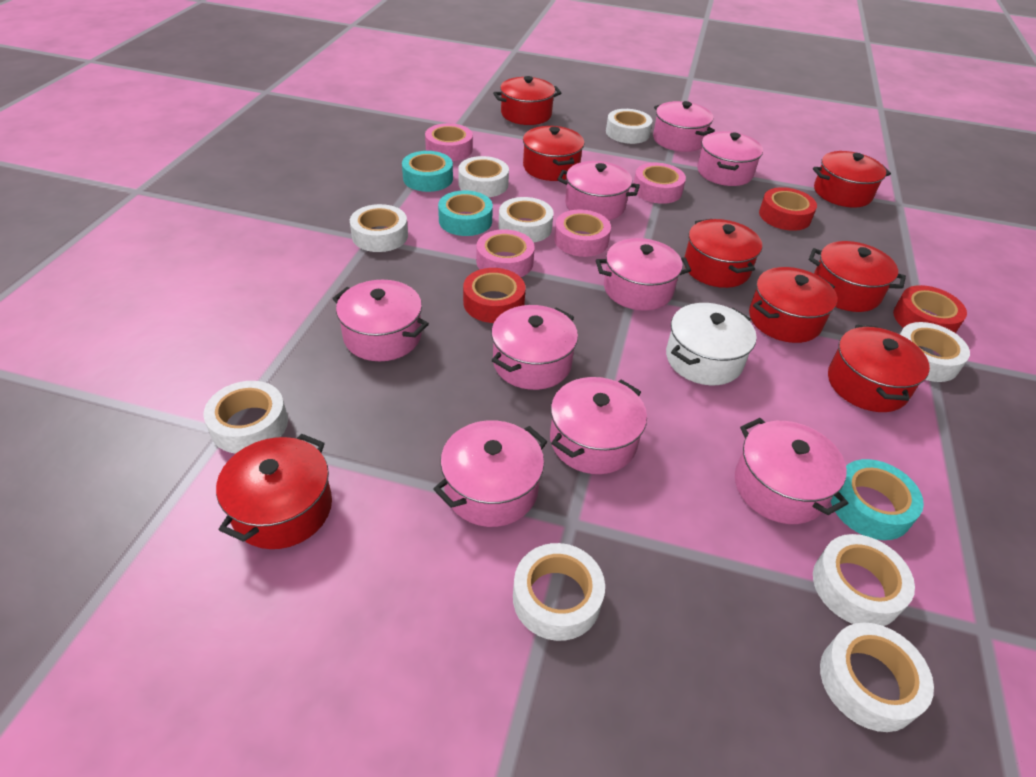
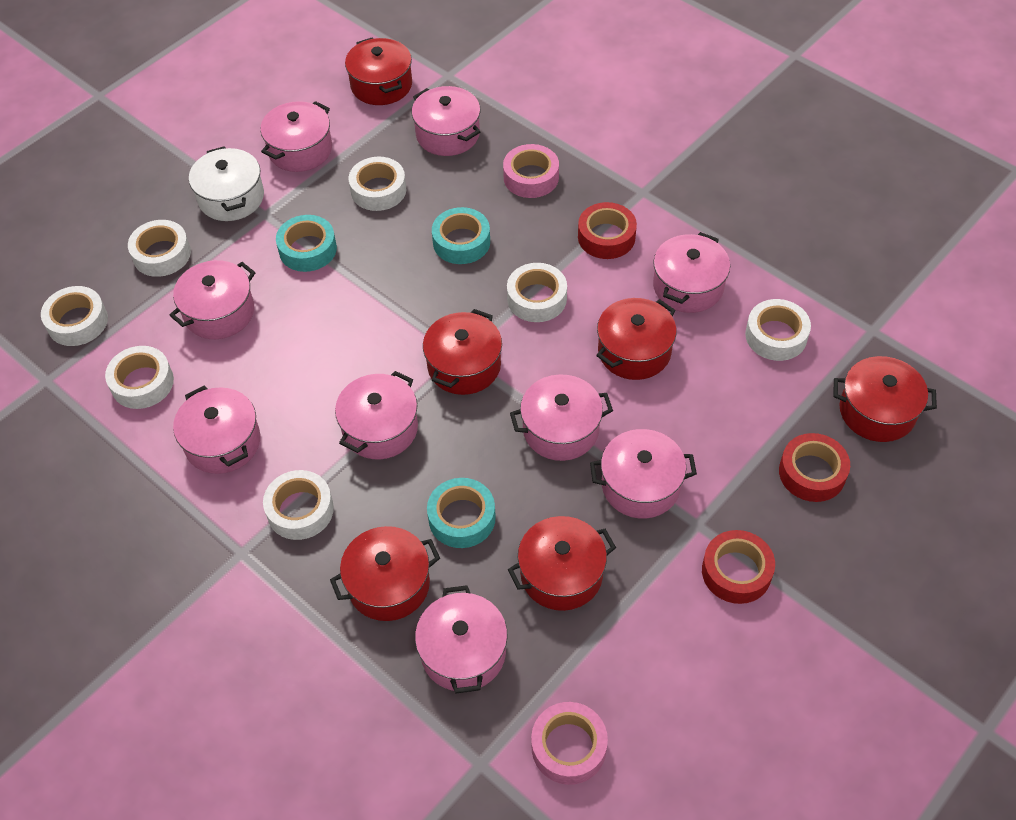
pink tape: [425,123,473,161] [476,229,535,277] [554,209,611,257] [633,163,686,204] = 4 -> [503,144,559,198] [531,702,608,785] = 2
red pot: [216,434,332,549] [493,76,562,125] [523,126,584,181] [685,219,762,288] [749,267,837,343] [809,241,906,312] [813,151,891,207] [828,325,930,412] = 8 -> [330,526,440,621] [345,37,412,105] [423,309,502,395] [508,516,616,611] [596,298,676,380] [834,356,937,442] = 6
white tape: [203,381,288,453] [350,204,408,252] [458,156,509,197] [499,197,554,242] [513,543,605,641] [606,109,652,144] [813,534,915,626] [820,622,934,732] [900,322,970,382] = 9 -> [41,286,108,346] [105,346,174,409] [128,220,191,277] [263,470,334,540] [349,157,406,211] [507,263,567,322] [745,299,811,361] = 7

